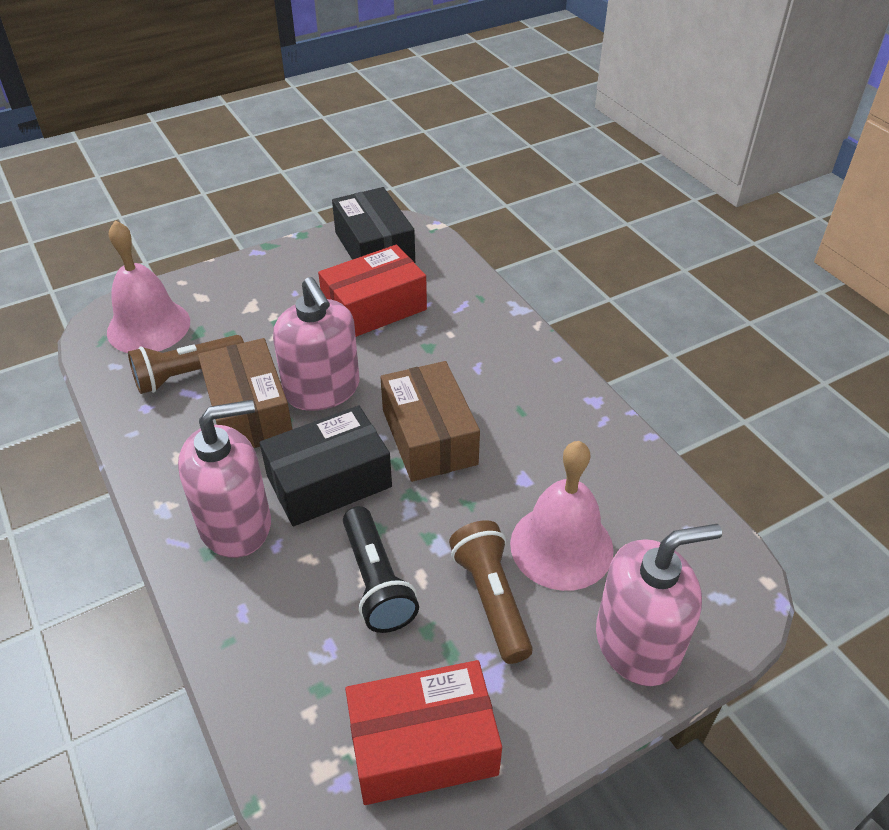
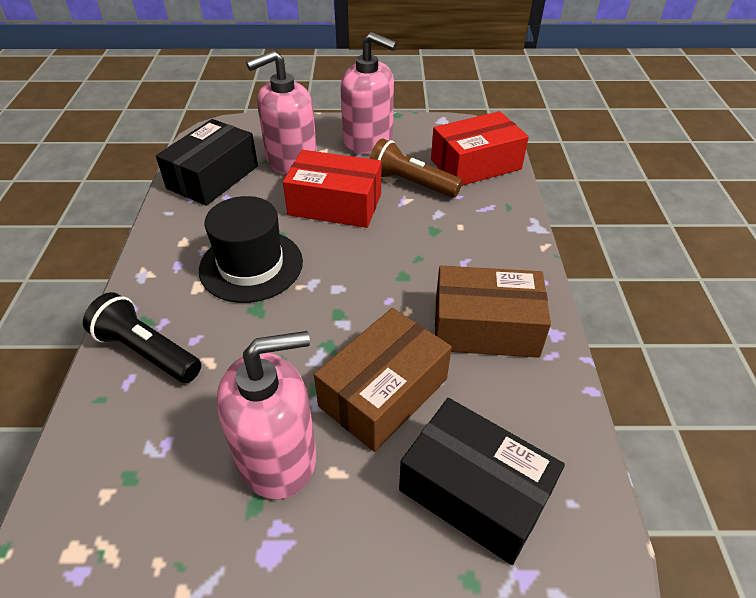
black hat: none = 0 -> [199,196,303,303] = 1
brown flashlight: [128,335,244,394] [449,520,533,664] = 2 -> [369,139,462,198] = 1
pink bell: [107,221,190,353] [510,441,614,591] = 2 -> none = 0

